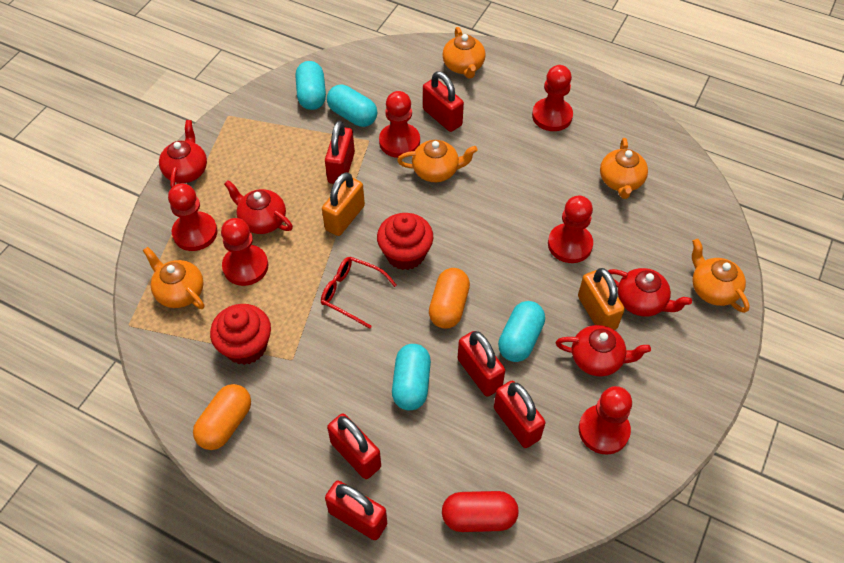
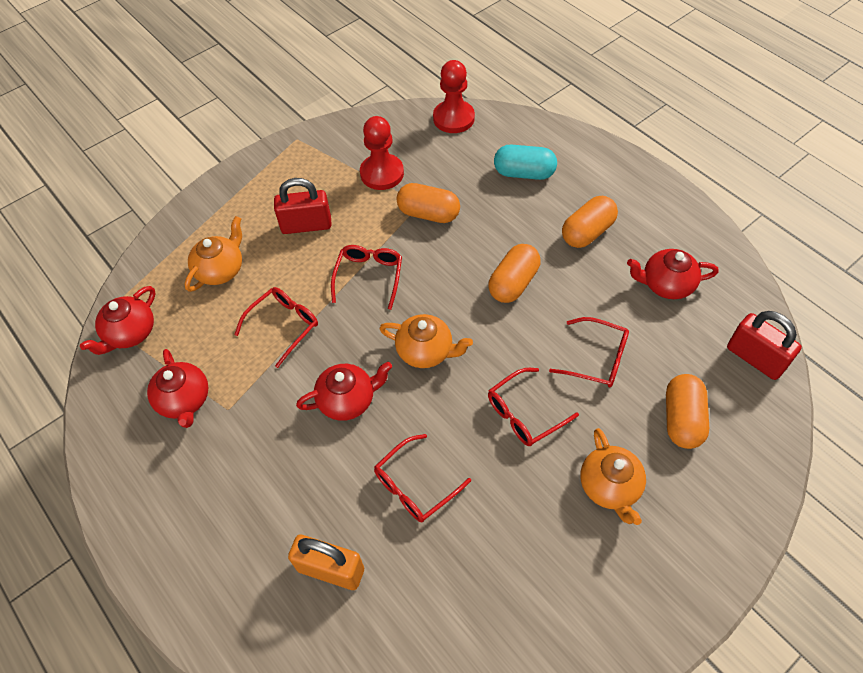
orange capsule: [193,384,251,450] [429,268,470,329] = 2 -> [397,183,460,223] [488,244,540,303] [562,196,618,248] [666,374,709,449] = 4
orange padlock: [322,172,365,236] [578,268,625,330] = 2 -> [288,535,364,590] = 1
orange teapot: [143,247,204,309] [397,140,478,182] [442,27,486,79] [600,138,648,199] [692,239,750,313] = 5 -> [185,216,242,292] [379,314,473,368] [580,428,646,525] = 3
red capsule: [442,491,519,532] = 1 -> none = 0
red cupcake: [210,304,271,365] [377,213,433,270] = 2 -> none = 0
red glasses: [321,257,397,329] = 1 -> [234,287,318,368] [331,245,402,310] [374,434,471,522] [488,368,579,446] [549,317,629,387] = 5
red padlock: [325,121,355,184] [325,480,387,540] [327,413,381,479] [423,71,464,132] [458,331,505,397] [494,381,546,448] = 6 -> [274,178,332,234] [727,311,802,380] = 2
red pawn: [168,183,218,251] [221,218,268,286] [379,91,420,158] [532,65,573,131] [548,196,593,263] [579,386,632,455] = 6 -> [360,116,404,190] [433,60,475,133] = 2
turquoise capsule: [295,61,326,110] [327,85,377,127] [392,344,431,410] [498,301,545,362] = 4 -> [494,144,557,180] = 1

